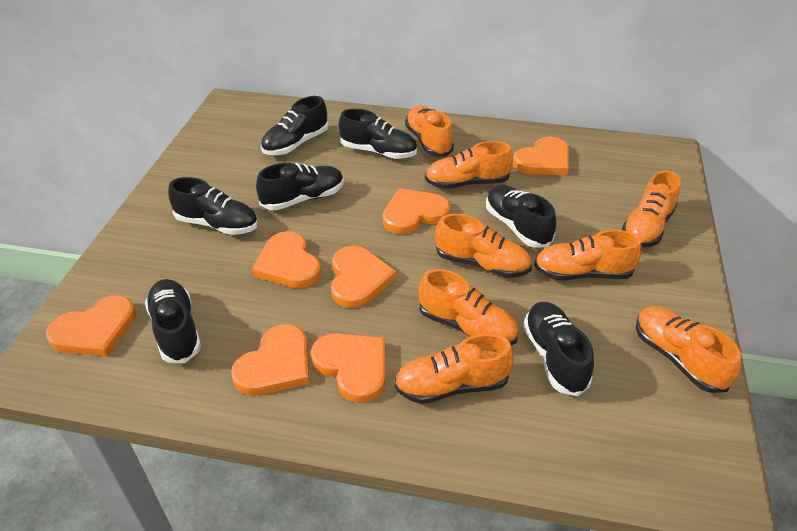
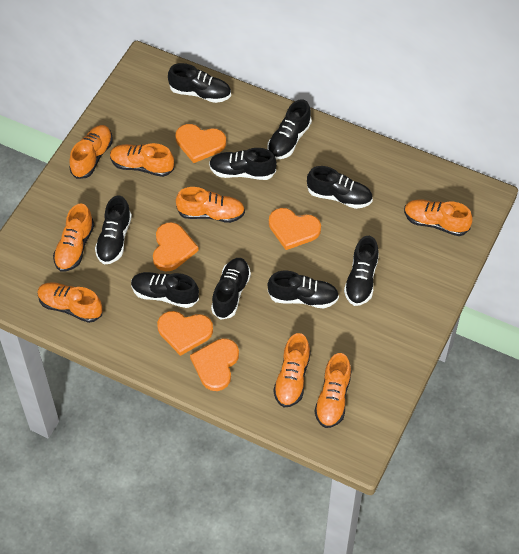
black shoe: [145,279,201,363] [168,177,258,235] [256,163,344,210] [261,96,329,155] [339,109,417,159] [486,185,556,248] [523,302,594,396] = 7 -> [95,195,132,264] [131,272,199,308] [168,63,231,103] [209,148,277,180] [211,258,251,320] [267,99,312,160] [267,271,339,308] [307,166,373,209] [344,236,379,306] = 9
orange heart: [46,295,136,357] [231,324,309,395] [252,231,321,288] [311,333,385,403] [331,246,396,308] [383,188,450,234] [513,137,569,175] = 7 -> [153,222,199,272] [157,311,213,356] [175,124,226,163] [190,338,239,391] [269,208,321,250] = 5

